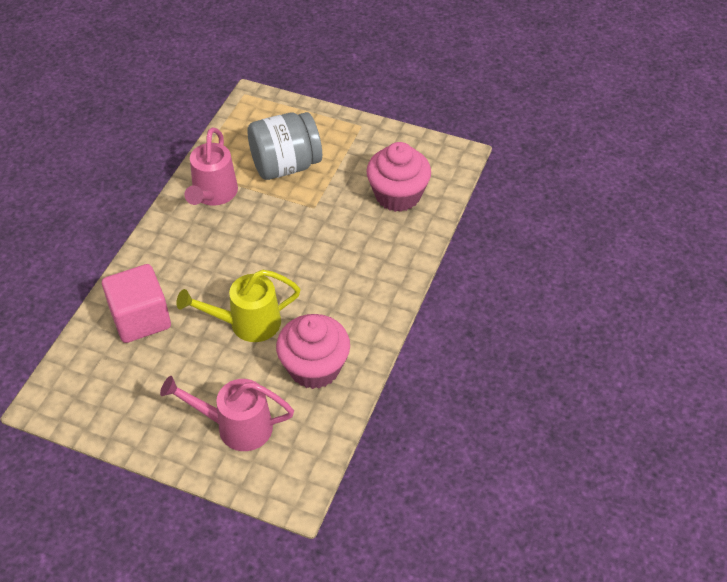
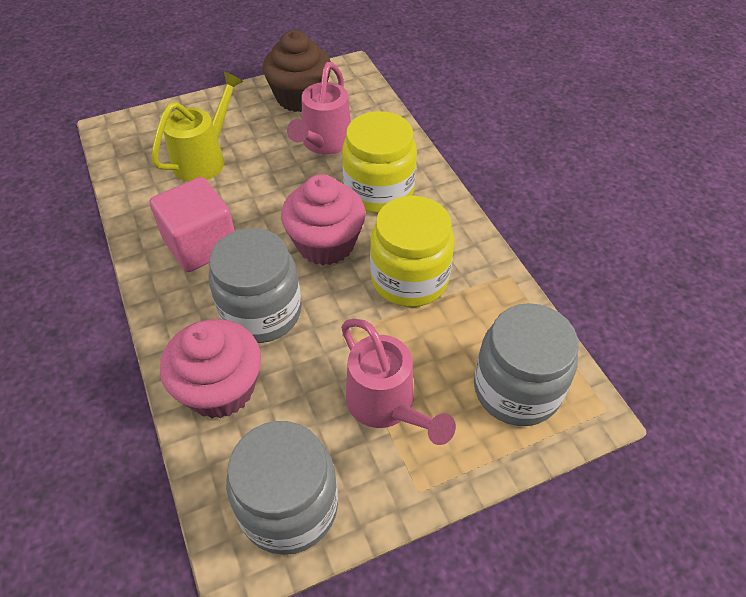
brown cupcake: none = 0 -> [263,30,331,112] = 1
grey jar: [247,112,322,180] = 1 -> [209,228,301,343] [226,421,338,555] [474,303,579,426] = 3
yellow jar: none = 0 -> [342,111,417,213] [370,196,454,307] = 2

